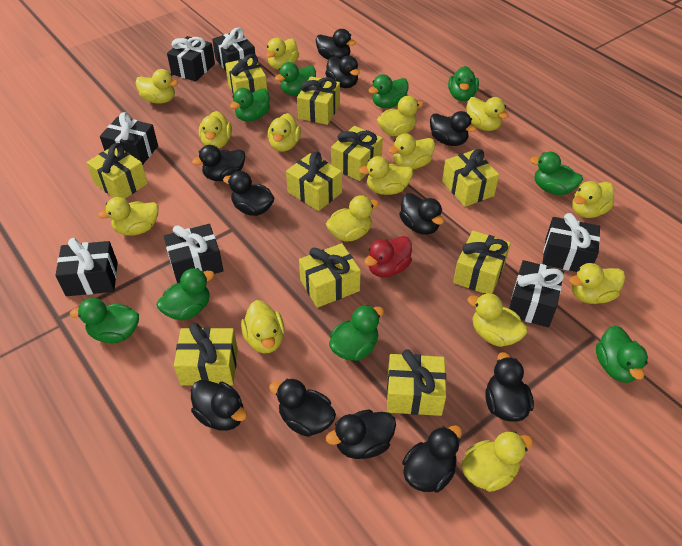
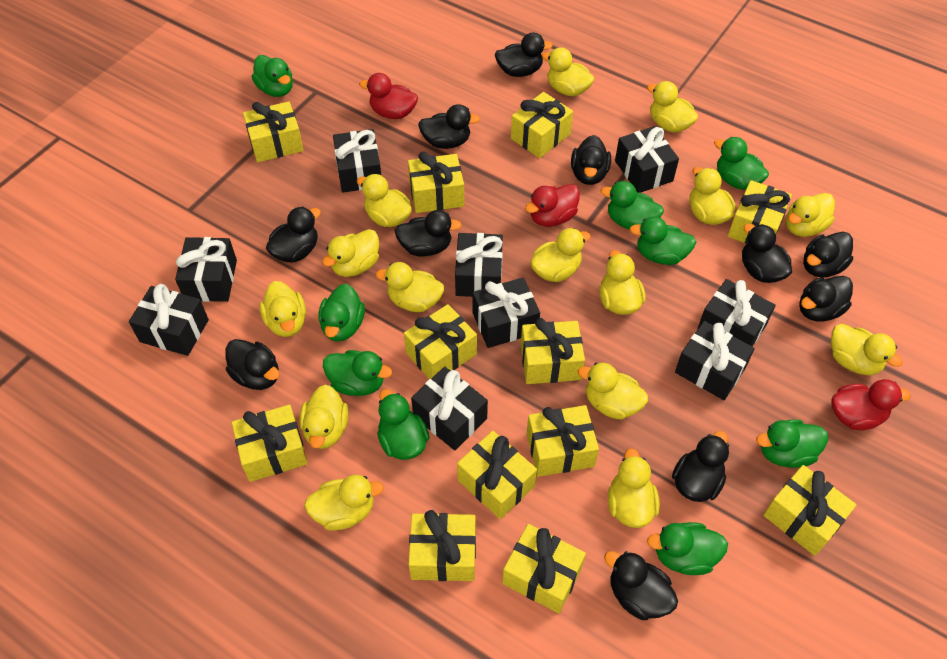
black gift: [55,238,118,296] [100,112,158,165] [164,224,223,283] [167,36,215,82] [212,27,255,71] [509,260,564,328] [542,213,600,272] = 7 -> [129,284,209,356] [175,237,237,302] [333,129,381,192] [411,367,488,450] [455,233,503,297] [473,278,540,348] [615,126,679,193] [675,321,755,400] [697,279,776,346] = 9
red duck: [364,236,412,277] = 1 -> [359,73,418,119] [525,184,580,227] [831,379,910,430] = 3
yellow gift: [86,143,148,199] [174,323,238,385] [225,54,267,95] [286,152,342,211] [297,76,340,125] [299,243,361,308] [331,126,383,181] [387,349,446,416] [442,149,499,207] [453,230,511,294] = 10 -> [232,405,308,482] [243,101,304,162] [404,304,477,379] [408,151,464,213] [408,510,476,581] [457,431,537,519] [502,524,586,613] [511,92,573,158] [521,318,585,384] [527,405,599,477] [728,180,792,244] [763,465,857,556] = 12

